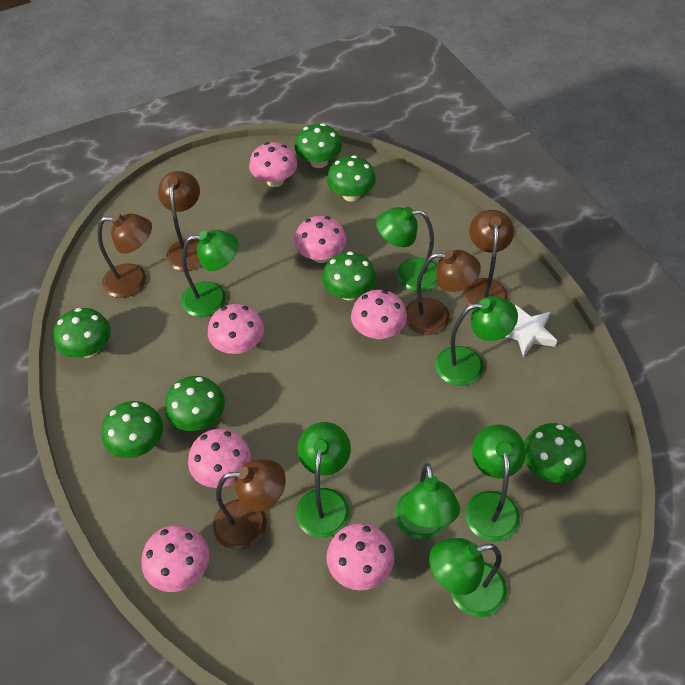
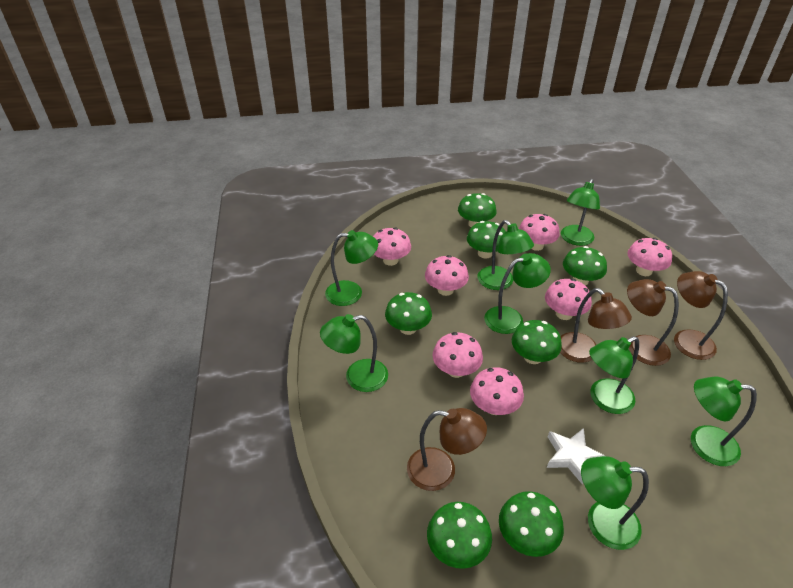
brown lamp: [97,213,152,298] [158,171,202,271] [213,459,286,550] [406,250,481,335] [462,210,514,310] = 5 -> [407,408,487,491] [560,288,632,363] [627,279,679,366] [674,271,728,360] = 4
green lamp: [181,230,239,317] [296,422,351,538] [376,207,438,292] [395,463,460,539] [429,538,507,617] [435,296,518,386] [465,424,526,542] = 7 -> [320,314,388,392] [325,230,378,306] [478,220,534,290] [484,253,551,334] [561,179,600,246] [581,456,649,550] [589,336,639,414] [691,377,757,466] = 8

